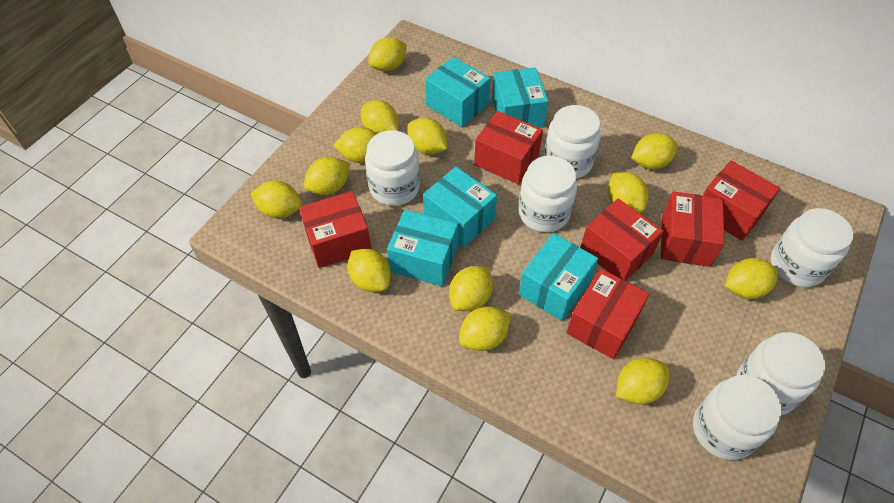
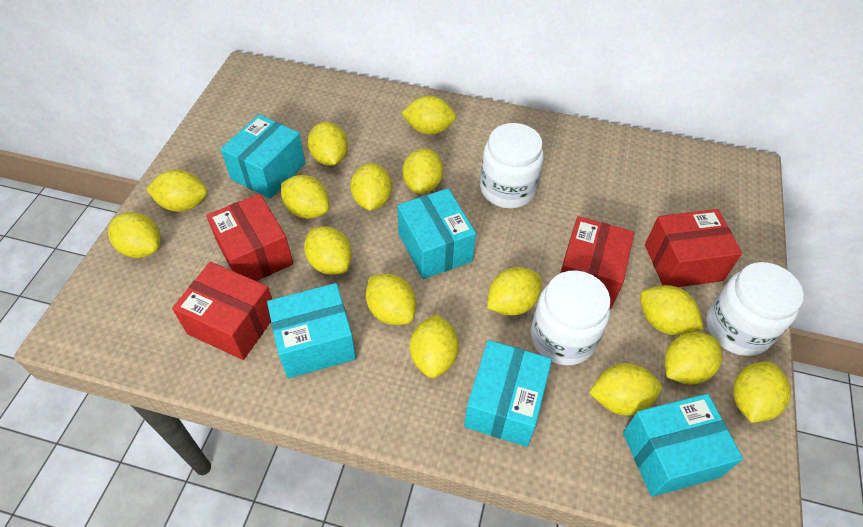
red box: [299,191,371,268] [474,111,543,184] [566,269,649,359] [580,199,664,281] [661,191,725,267] [703,160,780,241] = 6 -> [172,262,272,360] [206,193,293,281] [560,216,634,309] [645,209,742,287] = 4
white jar: [365,130,420,206] [518,156,577,232] [544,105,601,179] [693,375,782,460] [736,332,825,415] [771,208,853,287] = 6 -> [480,123,544,208] [531,270,610,365] [706,262,804,356] = 3
yellow lemon: [251,181,302,218] [304,157,350,195] [333,127,376,163] [348,249,391,292] [361,100,398,134] [368,37,407,72] [407,118,447,155] [449,266,493,311] [459,307,511,351] [608,172,648,213] [616,358,669,405] [631,133,678,169] [725,258,778,299] = 13 -> [108,212,161,258] [146,169,207,212] [281,175,329,219] [304,226,352,275] [308,122,348,166] [350,163,392,211] [366,274,416,325] [402,96,456,135] [403,148,443,194] [410,314,459,378] [487,267,542,316] [589,363,662,416] [640,285,704,335] [664,332,722,385] [733,362,791,423] = 15

